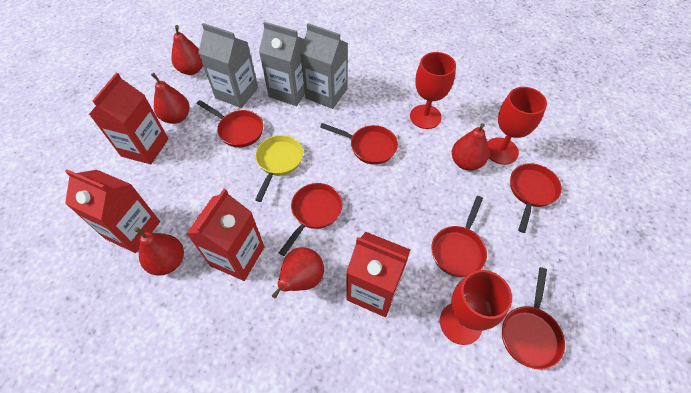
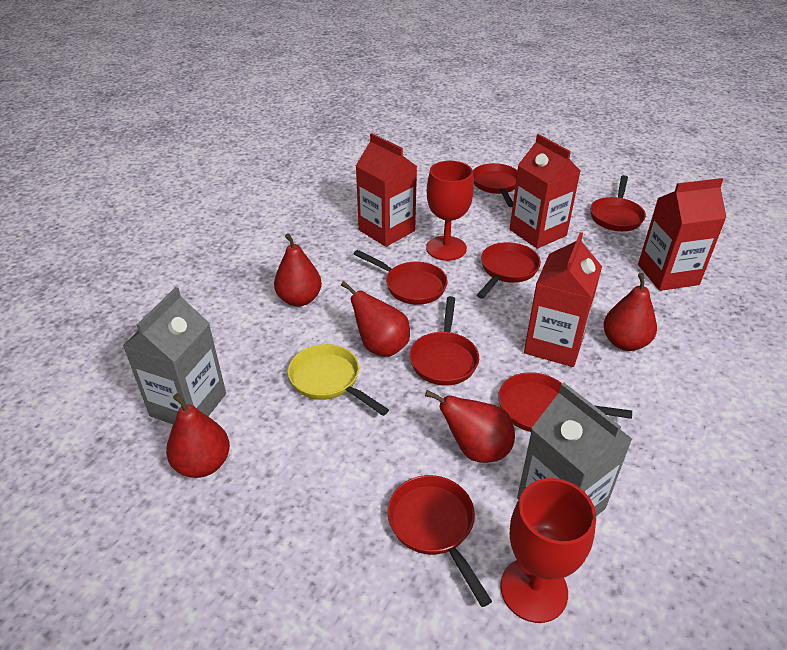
grey carton: [198,23,258,108] [259,22,305,106] [300,23,348,109] = 3 -> [123,287,226,424] [517,382,632,516] = 2
red goblet: [410,52,456,129] [440,270,512,345] [487,87,547,165] = 3 -> [426,161,474,261] [500,478,596,623] = 2
red pan: [197,100,263,148] [279,183,343,256] [320,123,398,165] [431,196,487,277] [502,267,565,370] [510,163,562,233] = 6 -> [354,250,448,305] [388,475,492,607] [409,296,479,386] [473,163,518,207] [477,242,541,299] [498,372,632,432] [590,175,646,231] = 7

